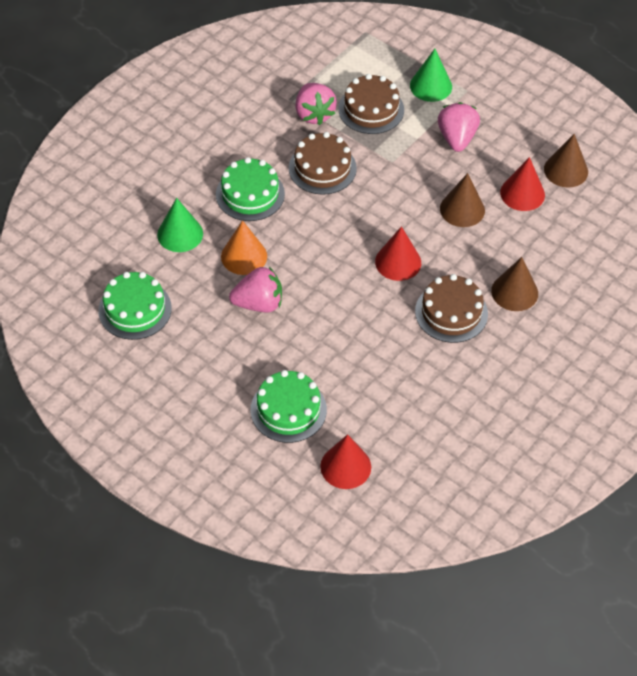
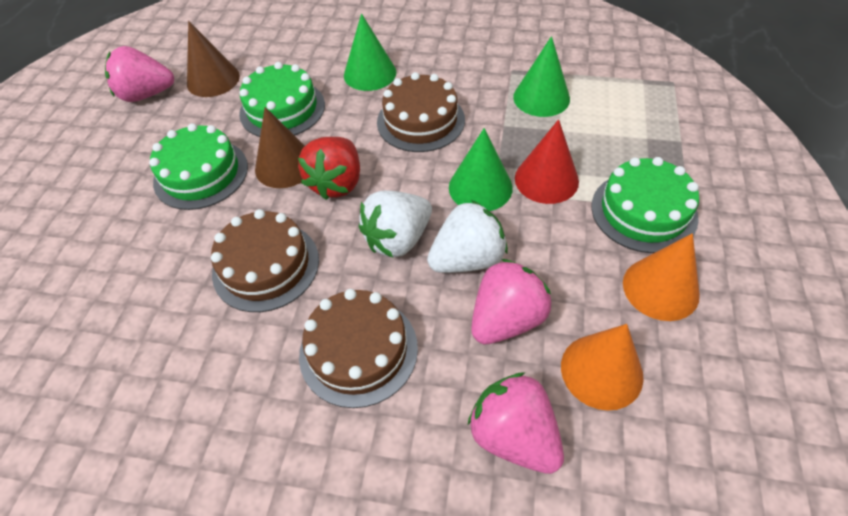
brown cone: [440,173,485,227] [491,257,538,311] [544,134,588,188] = 3 -> [187,21,240,97] [255,107,305,188] = 2
green cone: [157,198,203,252] [410,49,452,102] = 2 -> [344,13,396,91] [449,128,513,211] [513,36,570,117] = 3
orange cone: [221,220,267,275] = 1 -> [561,324,644,411] [623,233,700,321] = 2
red cone: [320,434,371,489] [375,226,421,281] [500,157,545,211] = 3 -> [515,119,579,204] = 1
red strawberry: none = 0 -> [298,137,360,200] = 1
white strawberry: none = 0 -> [359,190,432,258] [427,200,508,273] = 2

